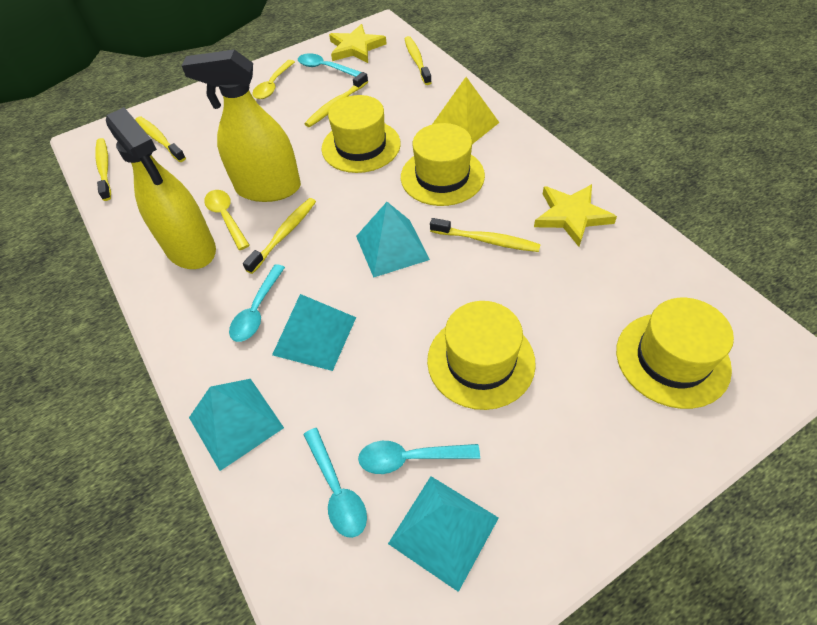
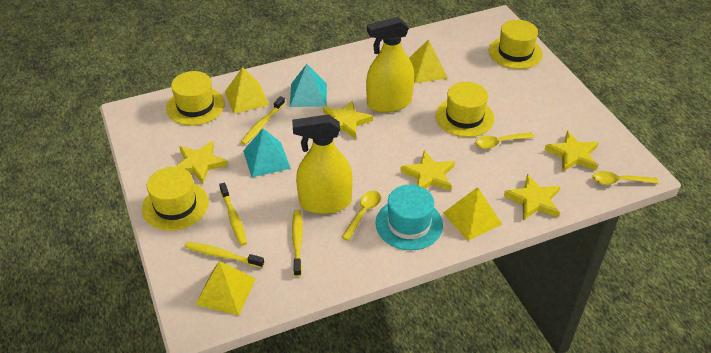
turquoise hat: none = 0 -> [376,185,443,250] = 1
turquoise pyramid: [189,379,284,471] [272,294,356,371] [356,202,430,278] [388,476,499,592] = 4 -> [243,128,291,177] [290,64,327,107] = 2
turquoise spoon: [229,264,285,342] [298,53,361,77] [303,428,367,538] [358,441,480,474] = 4 -> none = 0
yellow pyramid: [433,77,500,144] = 1 -> [195,261,256,316] [225,67,269,114] [409,39,448,84] [443,187,502,241] = 4
yellow spoon: [204,190,250,250] [252,60,295,99] = 2 -> [341,190,381,241] [475,132,534,149] [593,171,658,185] = 3
yellow star: [329,24,387,63] [534,184,617,247] = 2 -> [175,141,228,184] [323,100,373,139] [400,150,455,191] [504,174,561,220] [544,131,599,172] = 5
yellow toothbrush: [95,138,111,201] [135,116,186,162] [243,198,316,274] [305,72,368,127] [405,36,432,85] [430,218,541,252] = 6 -> [185,242,264,268] [219,182,247,246] [241,96,285,145] [292,210,303,277] = 4

